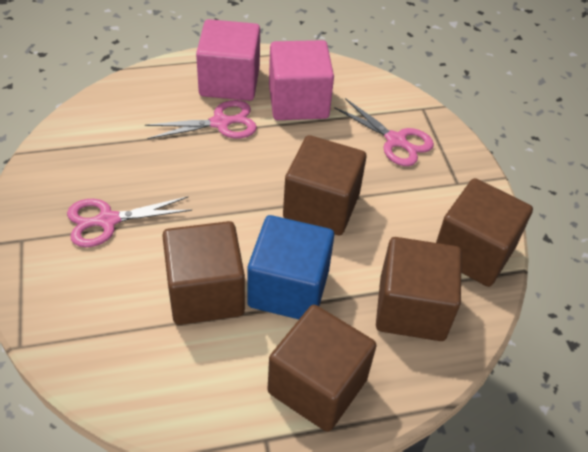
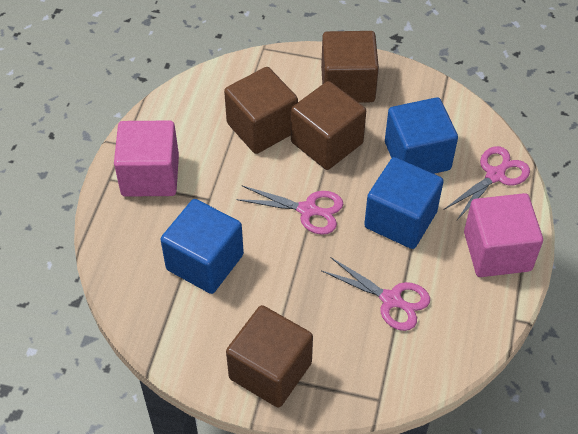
blue cube: [247,215,334,319] = 1 -> [161,199,244,294] [364,157,444,249] [385,97,458,174] = 3
brown cube: [162,221,245,325] [268,305,377,432] [283,135,366,235] [376,237,462,341] [436,178,533,287] = 5 -> [224,67,298,154] [226,305,313,408] [291,81,366,170] [321,31,379,103] = 4

